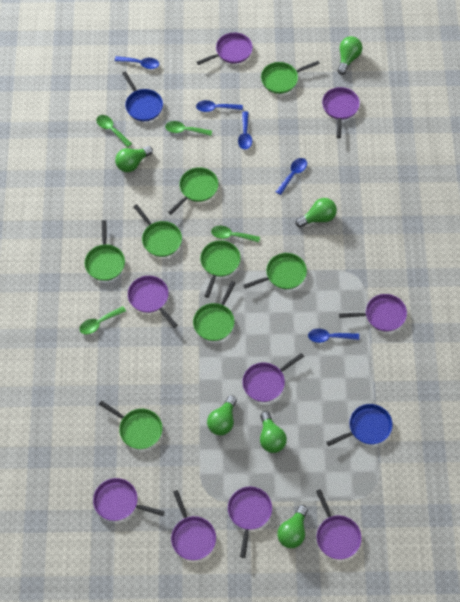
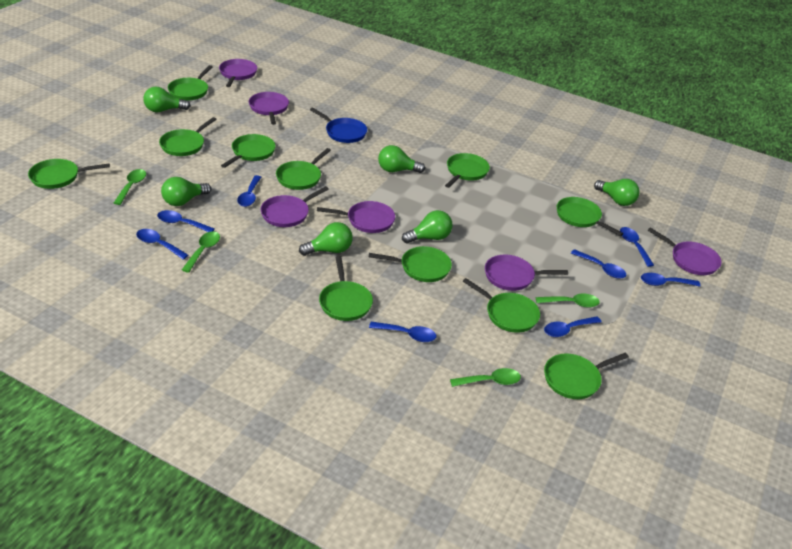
blue pan: [122,71,163,121] [326,404,393,446] = 2 -> [310,108,367,143] = 1
blue spoon: [115,56,159,69] [196,100,243,112] [238,111,252,150] [276,158,307,195] [308,329,359,343] = 5 -> [136,229,189,260] [157,210,215,232] [237,175,261,207] [369,322,436,342] [544,316,601,337] [571,249,626,279] [620,227,654,267] [641,273,701,287] = 8
green pan: [85,220,125,281] [99,401,163,449] [134,204,182,257] [169,167,219,215] [193,281,235,341] [200,240,241,298] [243,253,307,289] [261,61,320,94] = 8 -> [28,159,110,189] [159,117,216,156] [168,65,213,100] [221,134,276,168] [276,148,331,190] [319,256,373,321] [369,246,452,282] [445,153,490,188] [463,278,540,333] [544,353,629,399] [557,197,623,236] = 11
purple pan: [93,478,165,521] [128,276,178,328] [171,490,216,560] [196,33,253,65] [228,487,272,558] [242,353,304,402] [316,489,362,560] [322,87,360,138] [339,294,407,332] = 9 -> [219,59,257,87] [249,92,289,125] [261,186,329,227] [317,201,395,233] [485,255,568,291] [648,228,721,275] = 6

